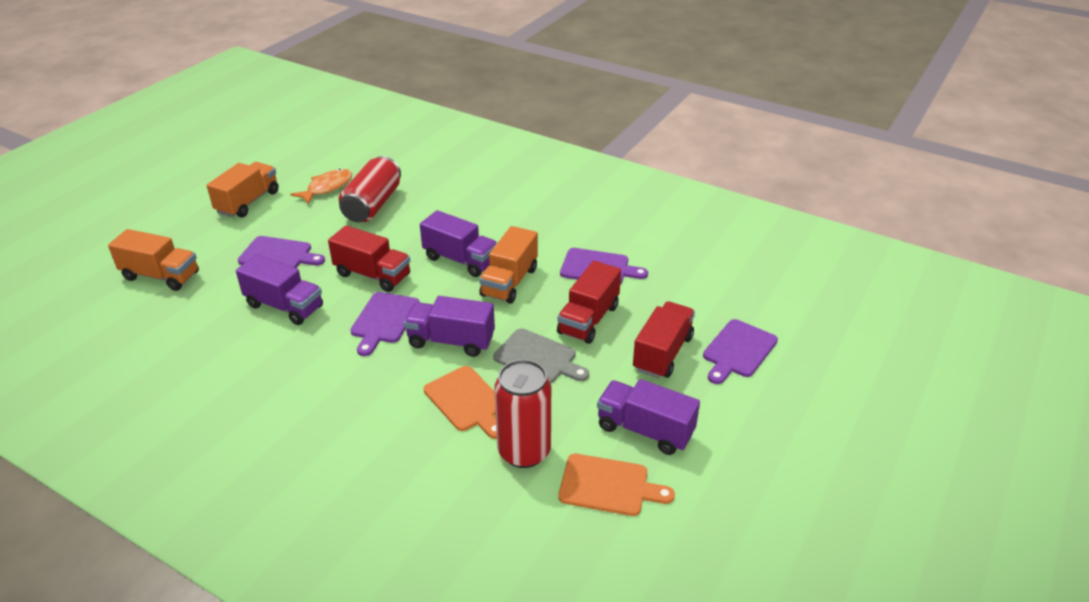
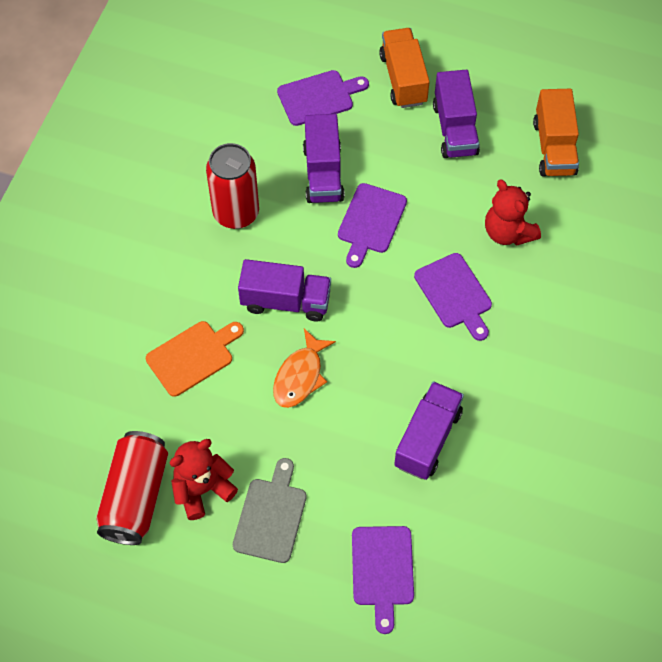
orange cutting board: [424,366,497,439] [558,454,675,516] = 2 -> [146,321,244,397] = 1
orange truck: [108,229,199,291] [206,162,279,218] [479,226,538,304] = 3 -> [379,28,430,108] [533,89,579,176] = 2
red teddy bear: none = 0 -> [170,439,238,520] [485,179,541,246] = 2
red truck: [328,225,410,292] [557,261,621,344] [633,301,695,379] = 3 -> none = 0

